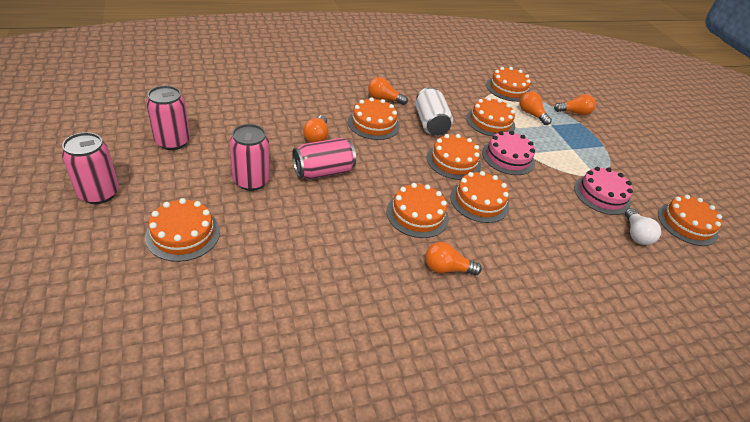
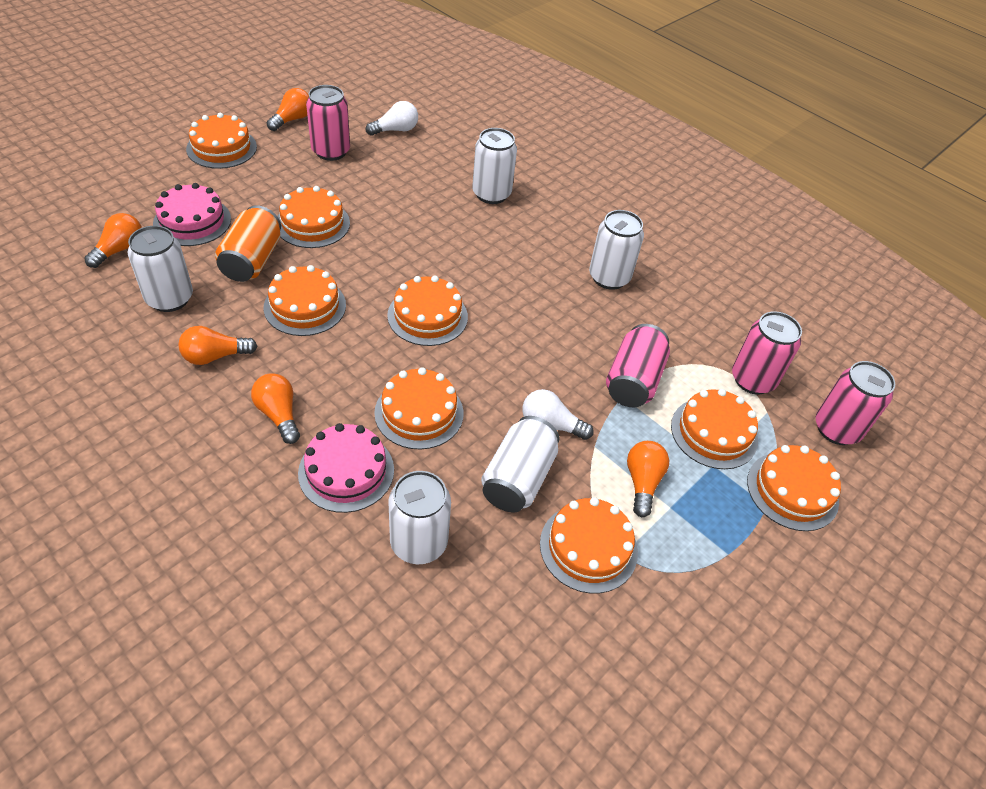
orange can: none = 0 -> [215,205,281,282] = 1
white can: [415,87,453,136] = 1 -> [128,226,193,312] [388,471,451,564] [472,128,517,204] [481,416,560,512] [589,210,644,290] = 5
white light bulb: [625,208,661,245] = 1 -> [366,101,418,136] [522,389,594,440] = 2

